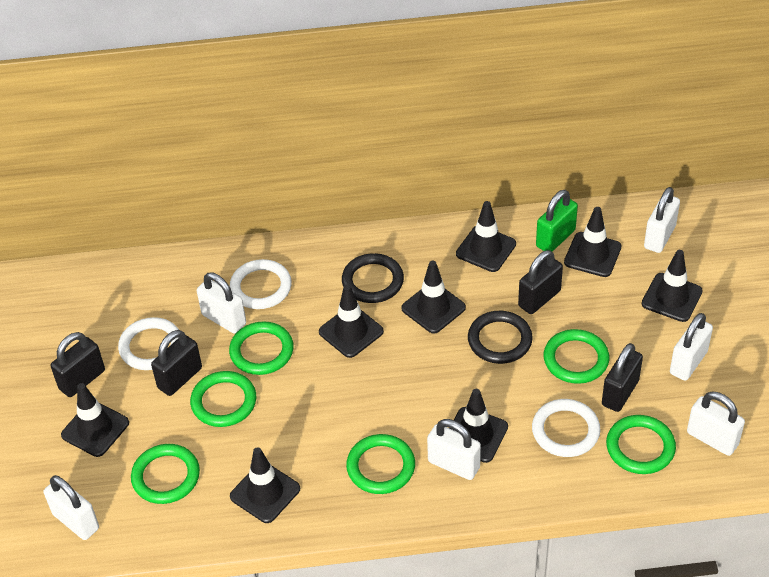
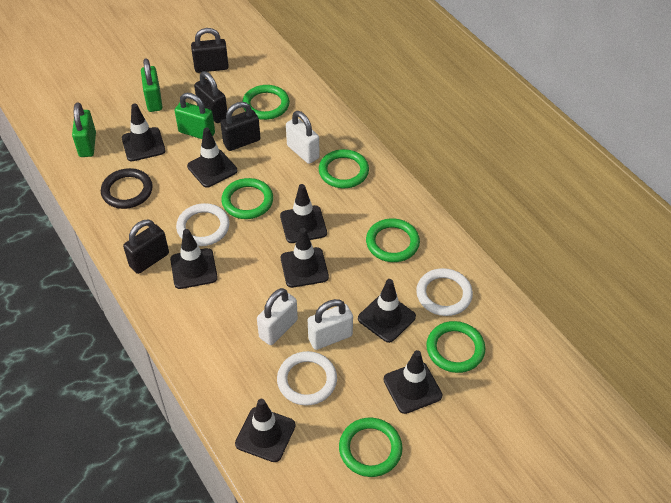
black ring: [342,253,404,303] [468,311,533,364] = 2 -> [101,168,153,209] = 1
green padlock: [536,190,578,252] = 1 -> [72,102,96,157] [141,58,162,112] [175,93,215,139] = 3
white padlock: [44,475,99,540] [197,273,246,334] [427,419,481,480] [644,187,680,253] [670,313,713,381] [687,392,745,456] = 6 -> [257,288,298,345] [286,111,320,164] [308,299,353,350] = 3

